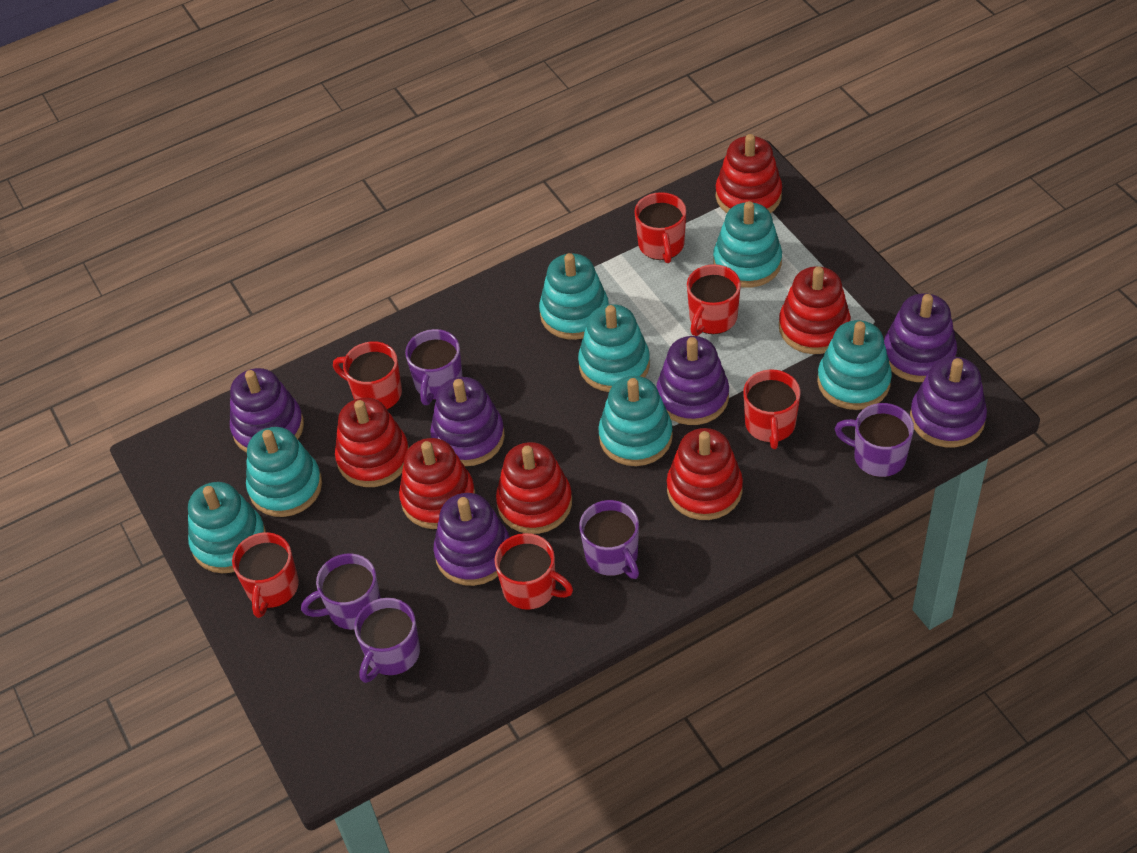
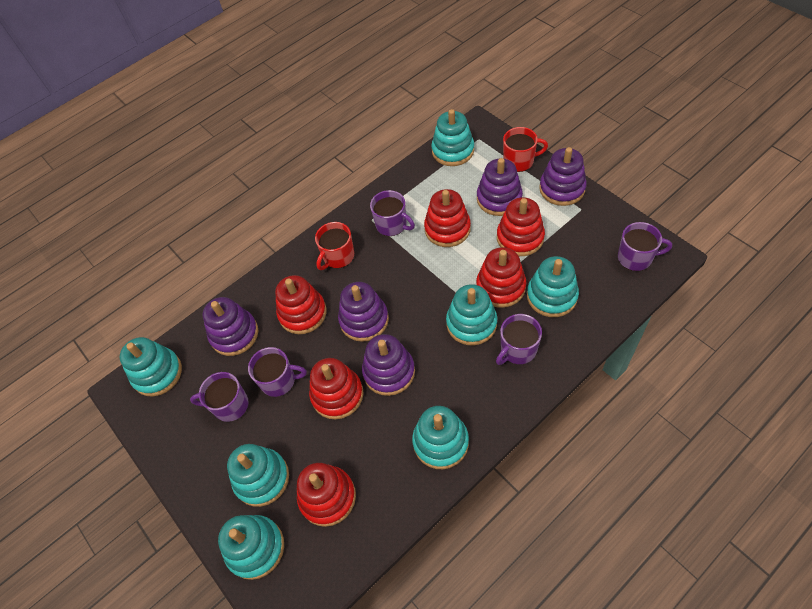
purple stacking toy: [230,368,304,453] [430,377,505,466] [433,493,510,586] [656,336,729,425] [884,293,957,382] [910,356,987,447] = 6 -> [203,297,258,356] [338,282,389,342] [362,334,415,396] [477,158,523,216] [539,147,587,206] = 5
red mug: [232,532,299,618] [333,341,402,410] [495,533,573,610] [635,192,686,263] [687,264,741,336] [743,369,800,449] = 6 -> [315,222,354,270] [503,127,548,172] = 2

